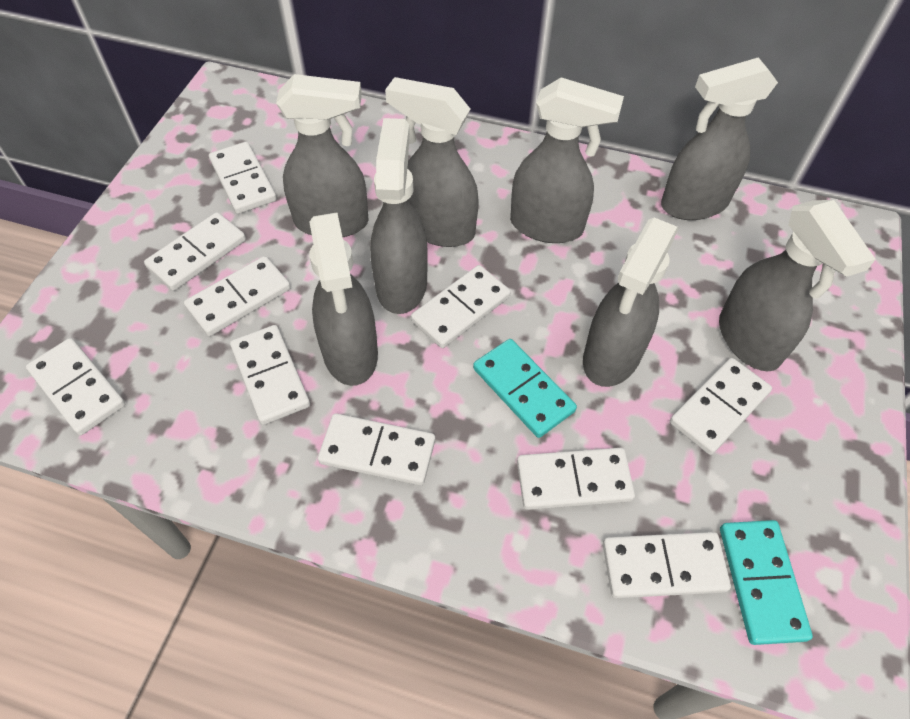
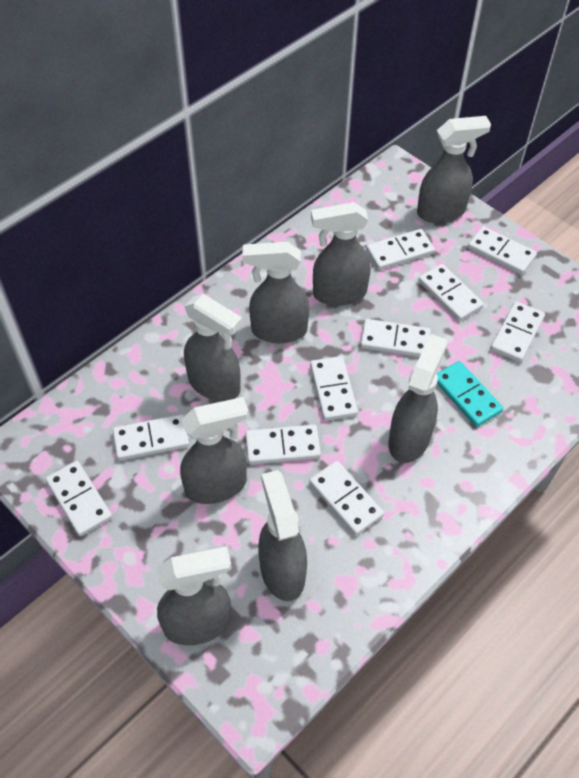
turquoise domino: [473,339,577,438] [720,520,813,645] = 2 -> [437,361,503,427] = 1

